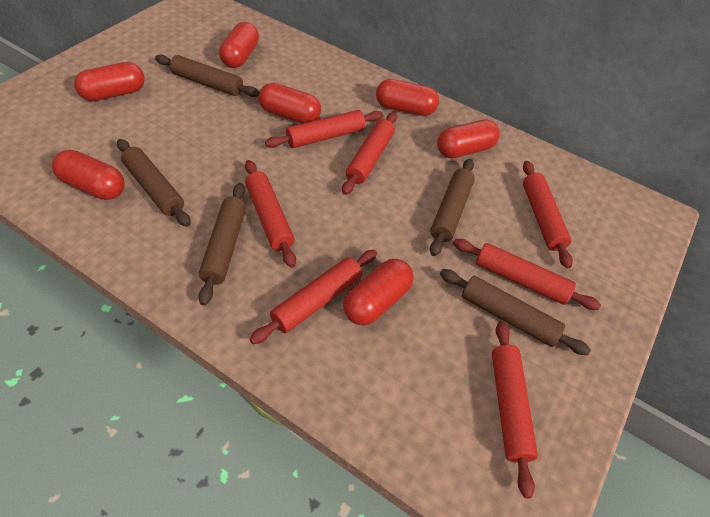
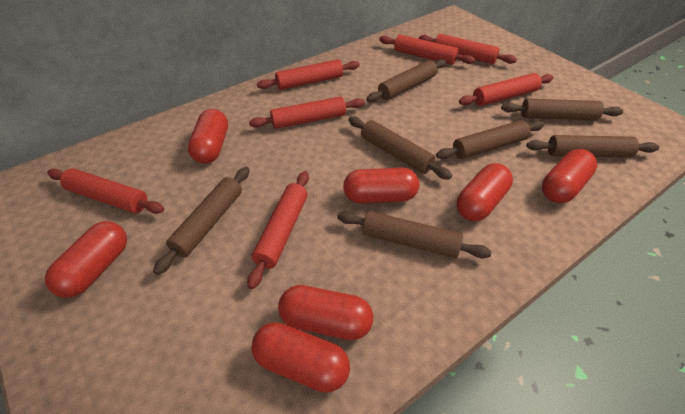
brown rolling pin: [117,139,191,227] [155,55,259,97] [198,183,246,305] [430,159,475,256] [440,269,591,355] = 5 -> [153,167,250,275] [337,211,492,258] [348,117,452,180] [366,59,446,102] [436,120,544,159] [501,98,623,121] [526,135,659,158] = 7

